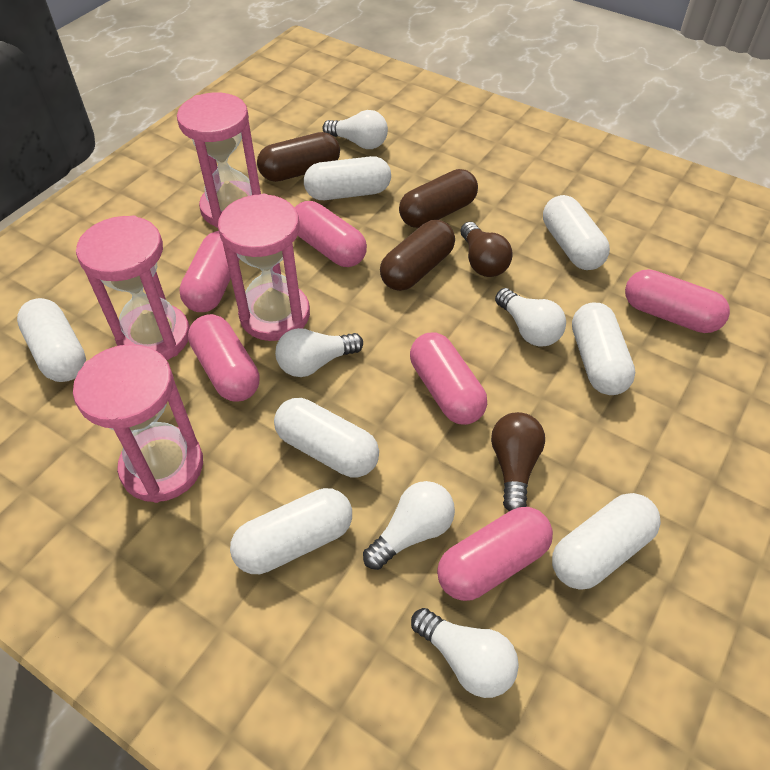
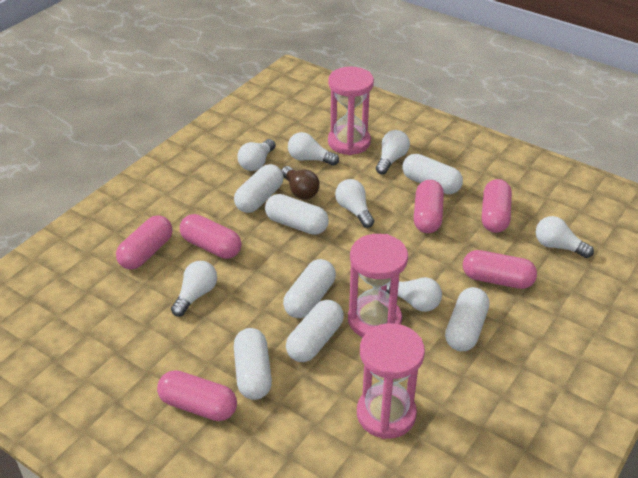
brown capsule: [257,132,340,182] [380,220,455,291] [399,169,478,228] = 3 -> none = 0
brown light bulb: [460,222,513,277] [491,412,545,511] = 2 -> [281,166,320,199] = 1
pink hourglass: [73,344,203,503] [76,215,190,360] [177,93,261,228] [218,194,310,341] = 4 -> [328,67,374,155] [348,234,408,337] [357,323,425,439] = 3
white light bulb: [275,328,363,377] [322,110,388,149] [363,481,455,570] [411,608,519,698] [495,288,566,347] = 5 -> [171,261,217,317] [237,139,276,171] [288,132,339,166] [335,179,374,228] [376,130,410,174] [386,277,442,312] [536,216,594,258] = 7

